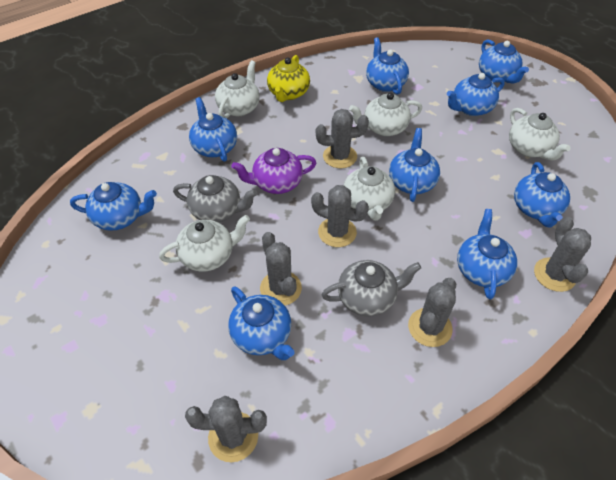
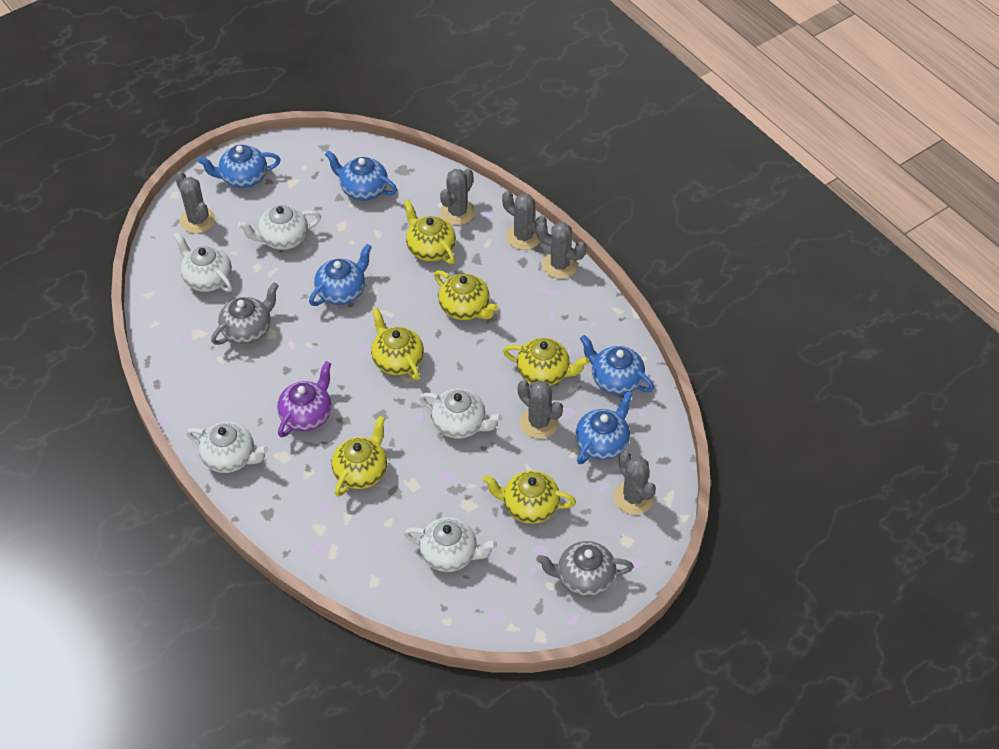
blue teapot: [70,182,157,231] [189,97,237,162] [228,286,294,360] [366,37,409,95] [389,128,440,202] [447,73,505,116] [457,209,517,300] [479,40,529,83] [514,162,570,227] = 9 -> [198,145,281,188] [309,244,372,306] [325,151,397,201] [575,391,633,464] [580,335,654,395] = 5
yellow teapot: [267,55,310,102] = 1 -> [332,416,387,497] [371,308,424,380] [404,200,456,264] [434,270,498,320] [483,471,576,524] [503,338,589,386] = 6

